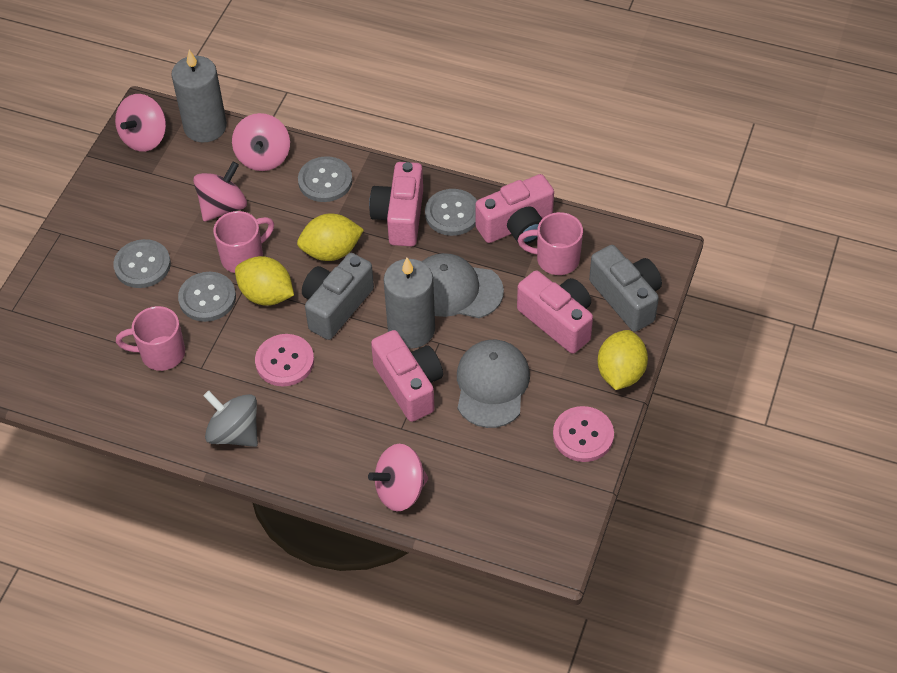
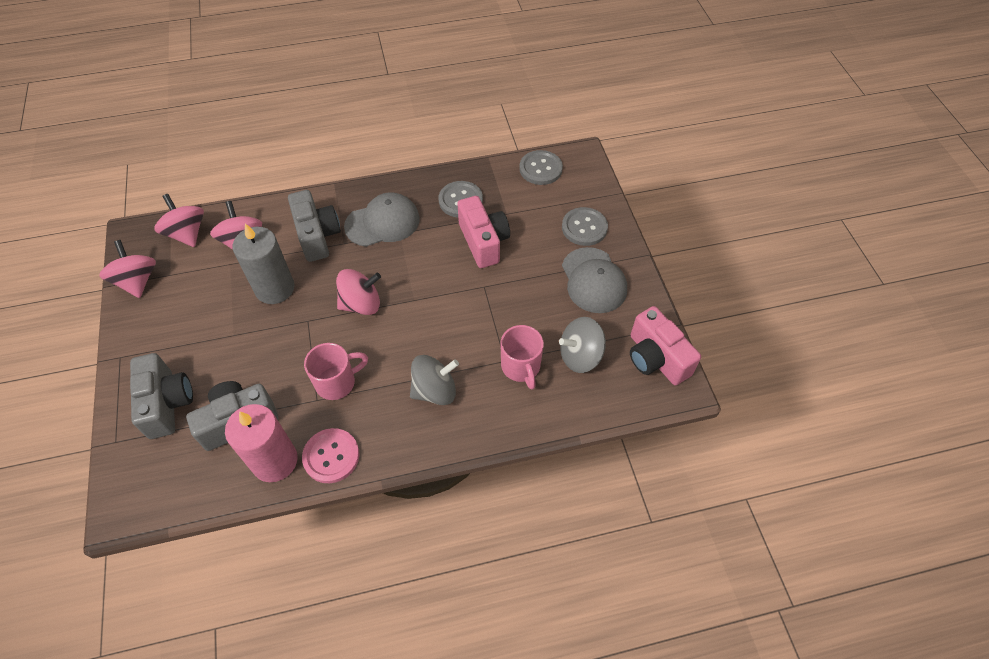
grey button: [113,239,171,288] [178,272,236,322] [298,156,353,202] [425,189,477,236] = 4 -> [439,181,483,217] [519,150,563,185] [562,207,608,246] = 3
grey camera: [302,253,374,340] [589,245,662,332] = 2 -> [130,353,193,439] [186,381,278,451] [288,190,341,262] = 3
grey candle: [171,50,227,142] [384,258,435,349] = 2 -> [233,223,295,304] = 1
grey spinning top: [203,391,258,447] = 1 -> [410,355,459,405] [559,317,606,373] = 2
pink button: [255,334,314,386] [553,406,614,462] = 2 -> [302,428,359,483] = 1
pink camera: [369,162,423,246] [371,330,443,422] [476,174,554,244] [517,271,593,354] = 4 -> [457,196,510,268] [630,306,701,385] = 2
pink candle: none = 0 -> [225,404,298,482] = 1
pink mug: [116,306,185,371] [213,211,274,273] [518,212,583,275] = 3 -> [304,343,368,400] [500,325,544,390] = 2
yellow lemon: [235,256,294,306] [297,214,364,261] [598,330,648,390] = 3 -> none = 0

